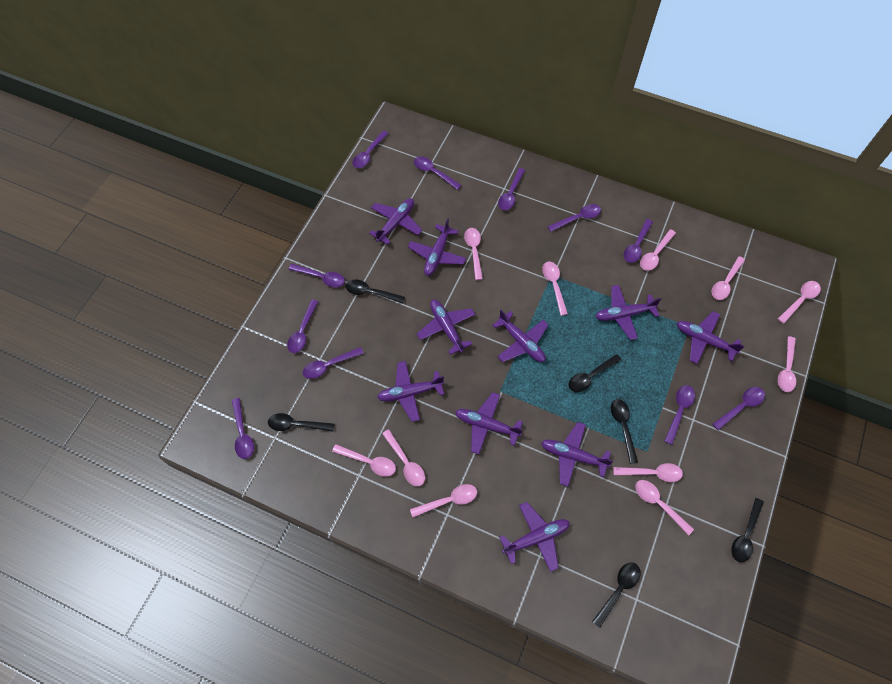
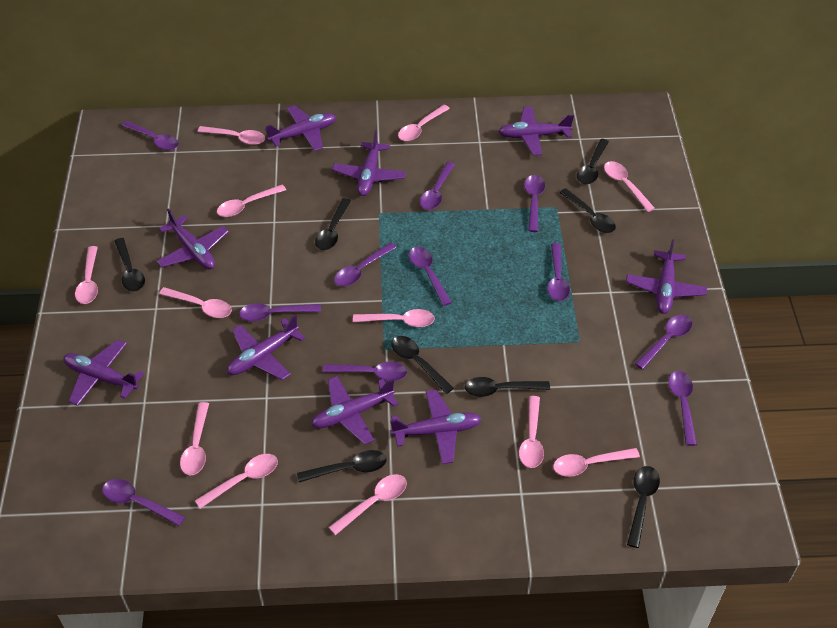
black spoon: [268,413,335,431] [346,280,405,303] [569,354,622,392] [592,563,641,628] [611,399,638,464] [732,498,764,562] = 6 -> [114,238,145,292] [297,450,387,482] [315,198,351,250] [391,336,454,394] [465,377,550,397] [559,188,616,233] [577,139,609,184] [627,466,660,548] = 8
pink spoon: [332,444,396,477] [382,429,425,486] [410,484,477,517] [464,228,483,280] [542,262,568,316] [613,463,683,482] [635,480,694,535] [640,229,676,271] [712,256,745,300] [778,281,821,324] [778,336,796,392] = 11 -> [75,246,98,304] [159,287,232,318] [180,402,209,475] [195,454,278,509] [197,126,265,145] [217,184,286,217] [329,474,407,535] [353,309,435,327] [398,105,450,141] [519,396,544,468] [553,448,640,477] [604,161,655,212] = 12
purple plane: [369,198,422,245] [377,361,444,422] [408,218,466,276] [417,300,476,355] [455,392,523,454] [492,310,549,362] [499,502,570,572] [541,422,613,487] [595,285,661,340] [677,311,744,364] = 10 -> [63,340,144,406] [157,208,229,269] [227,314,305,380] [265,105,336,151] [311,376,399,445] [332,130,406,196] [390,390,481,464] [498,106,574,156] [626,239,707,314] = 9

